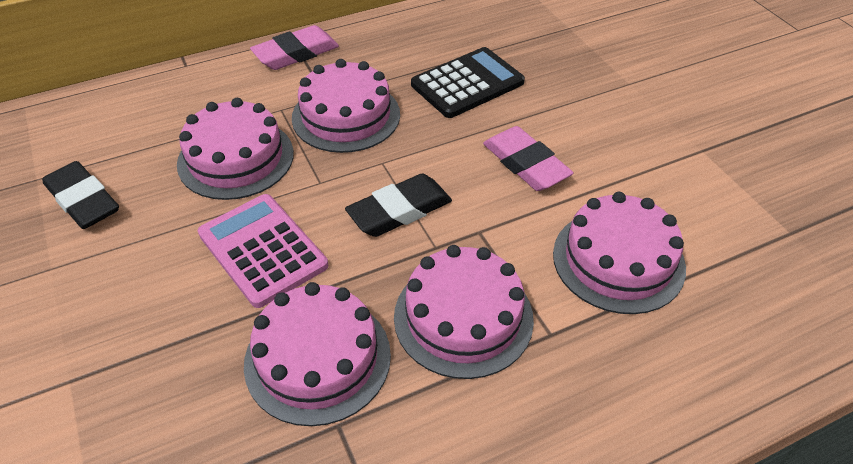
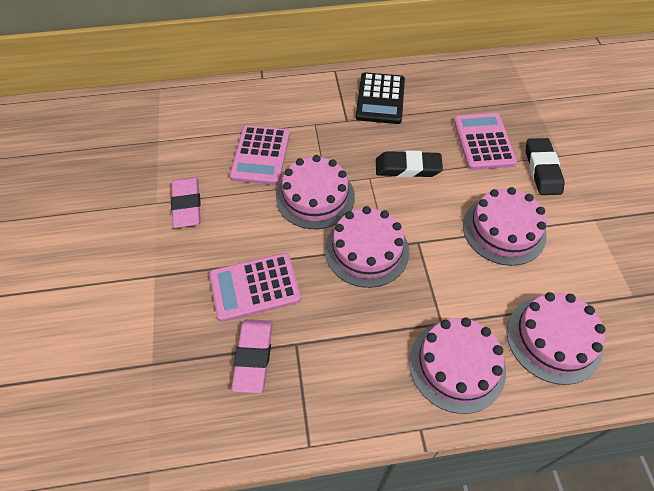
pink calculator: [198,194,328,308] = 1 -> [209,253,301,322] [230,126,290,185] [454,113,517,170] = 3

